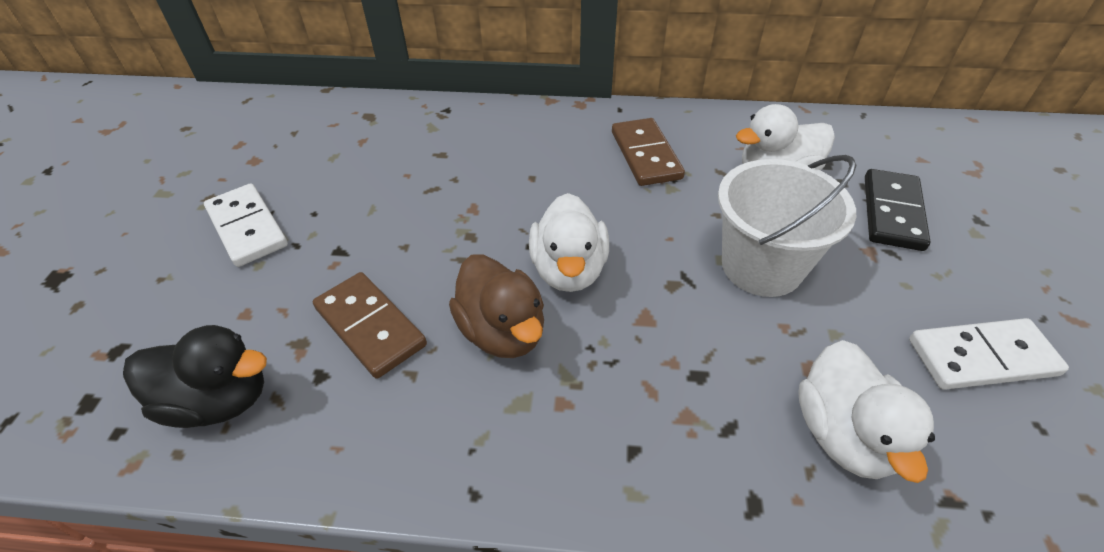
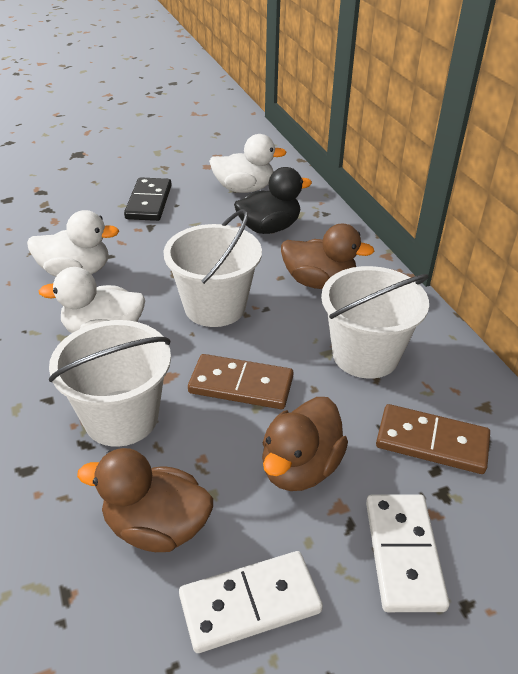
brown duck: [449,254,544,358] = 1 -> [77,448,213,552] [262,397,348,491] [281,224,374,289] = 3
white bucket: [718,155,857,297] = 1 -> [49,320,171,447] [163,209,262,327] [321,266,429,379] = 3

